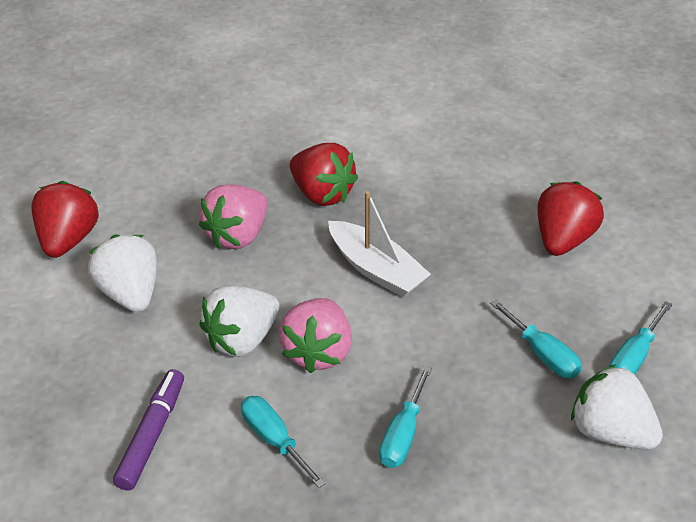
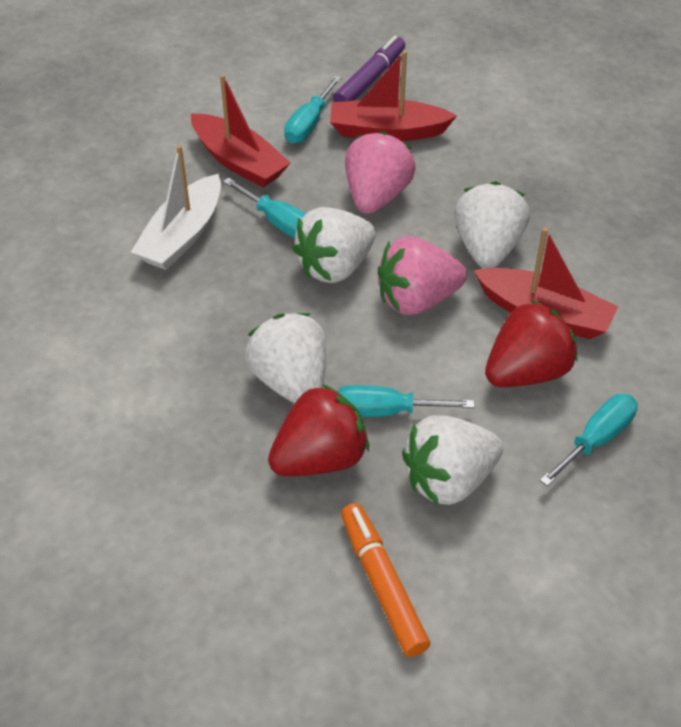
orange marker: none = 0 -> [341,503,430,657] = 1
red boat: none = 0 -> [191,74,291,187] [330,51,457,141] [473,227,619,339] = 3
red strawberry: [31,181,99,258] [290,143,358,206] [537,181,604,256] = 3 -> [268,384,369,476] [485,300,577,387] = 2
white strawberry: [88,235,157,312] [200,285,279,357] [571,364,663,449] = 3 -> [245,313,326,404] [292,207,376,283] [402,415,503,505] [454,181,530,268] = 4

